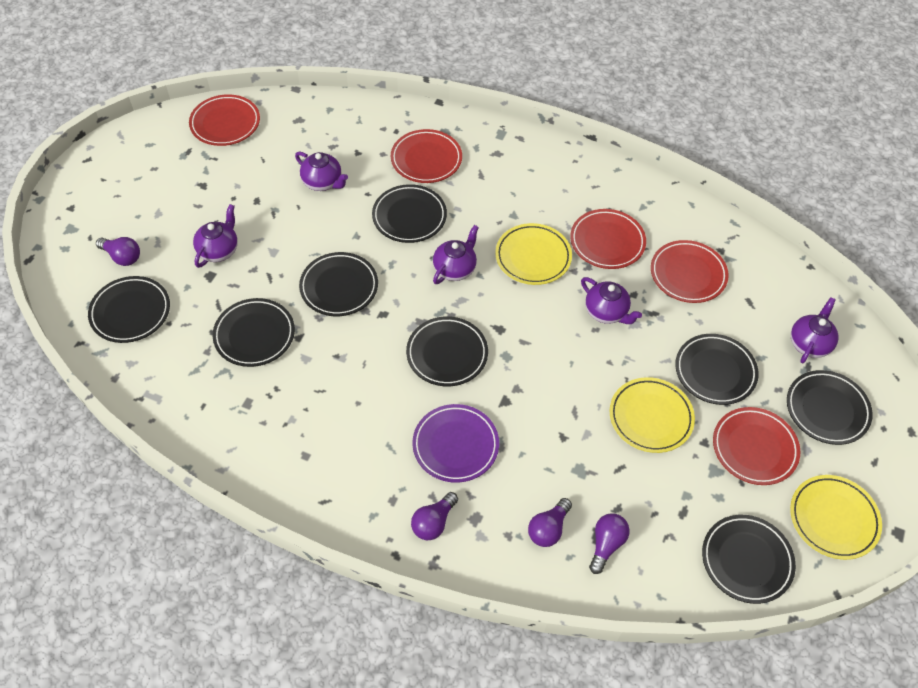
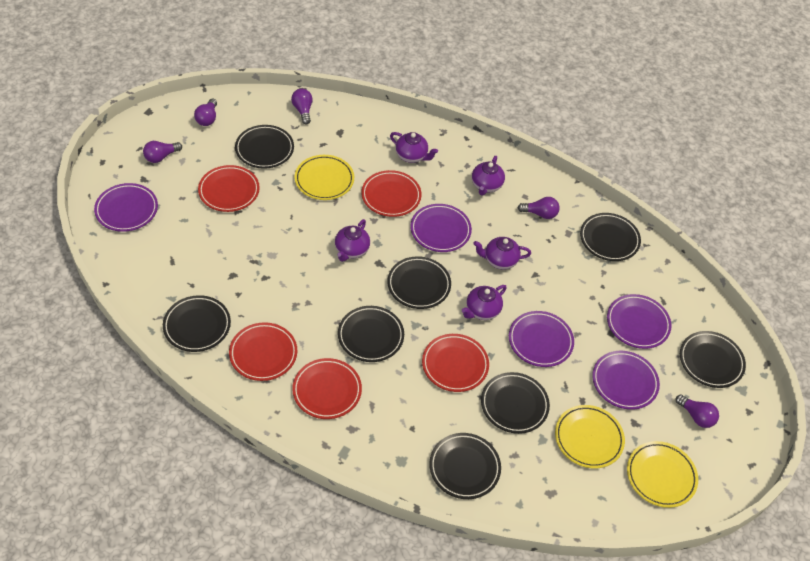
purple light bulb: [96,237,140,266] [411,492,458,540] [528,498,572,547] [589,513,630,574] = 4 -> [143,141,182,163] [194,99,217,126] [291,89,312,125] [518,197,559,219] [676,394,719,428] = 5
purple plate: [412,404,499,483] = 1 -> [94,183,158,232] [410,204,472,252] [509,311,574,367] [592,351,660,410] [607,294,671,349] = 5

